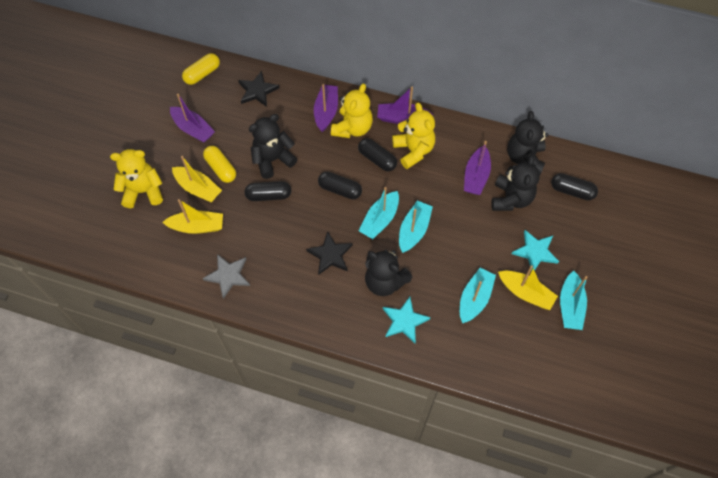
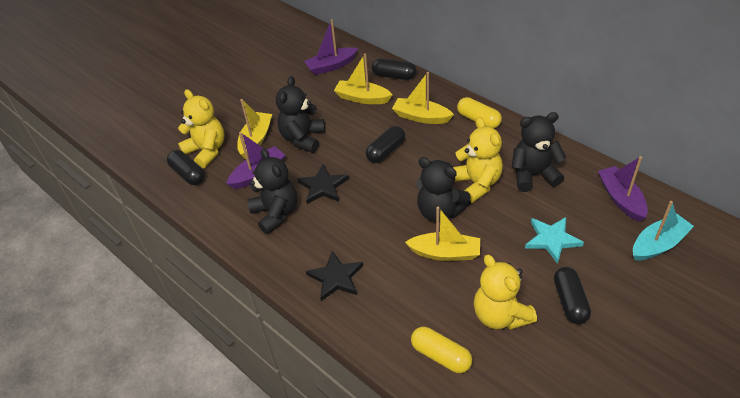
grey star: [203,254,250,299] = 1 -> none = 0
purple boat: [170,94,215,143] [314,84,338,132] [377,87,433,124] [464,141,491,195] = 4 -> [226,132,285,189] [304,19,358,75] [598,156,648,221] = 3
turquoise boat: [359,187,399,239] [399,201,433,253] [460,268,496,323] [560,271,588,330] = 4 -> [633,201,694,261] = 1
turquoise star: [383,297,431,343] [511,230,559,271] = 2 -> [525,217,584,264] = 1
yellow boat: [163,199,223,234] [172,156,222,202] [498,265,558,310] = 3 -> [237,99,272,159] [334,53,393,104] [392,72,454,124] [405,207,480,261] = 4

